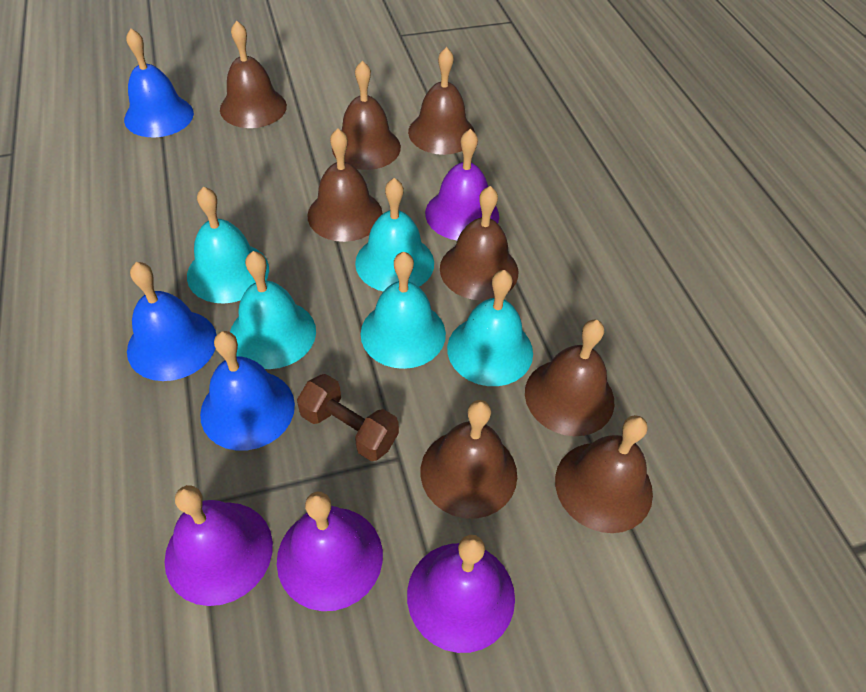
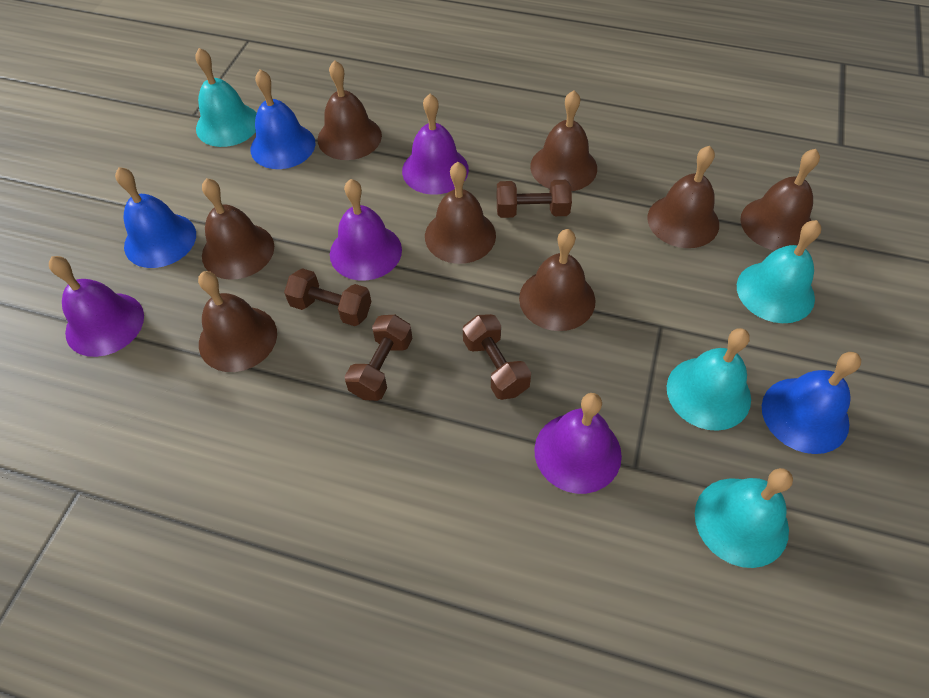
brown dumbbell: [297,374,399,461] = 1 -> [284,268,371,326] [344,315,413,401] [463,314,531,400] [497,180,572,218] = 4
turquoise bell: [187,186,269,303] [230,251,316,369] [355,178,434,292] [361,252,446,369] [447,270,533,386] = 5 -> [195,48,257,147] [667,328,751,431] [695,468,793,568] [737,220,821,323] = 4

